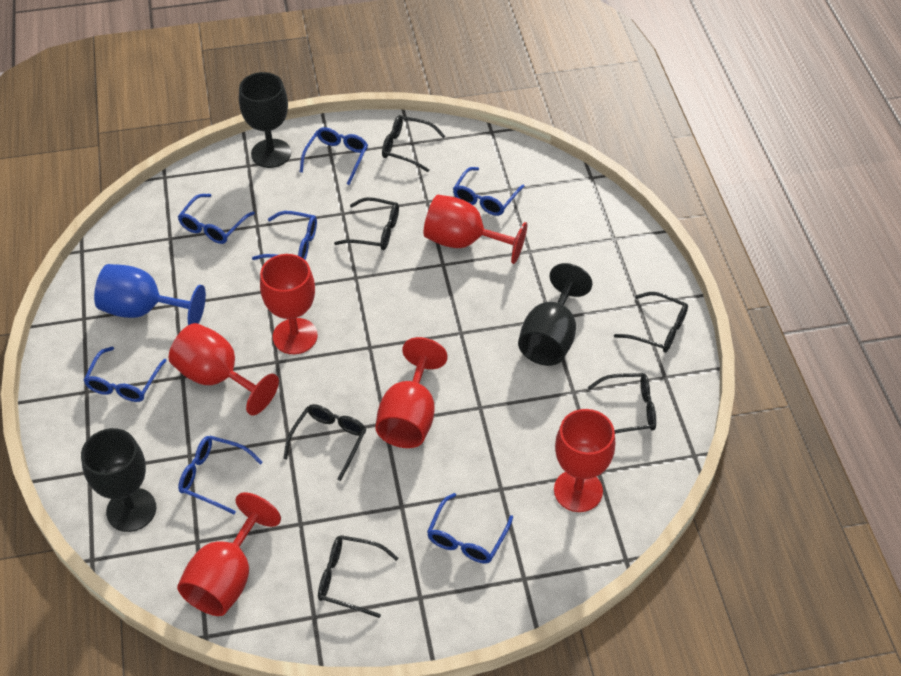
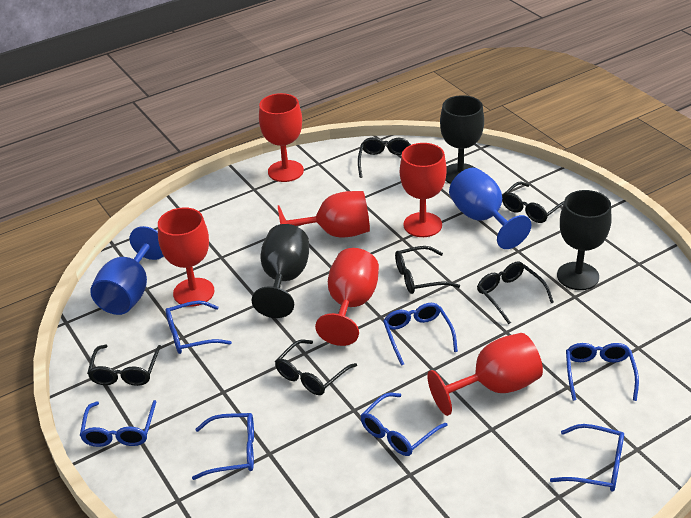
blue goblet: [94,264,206,325] = 1 -> [90,226,164,315] [449,168,532,249] = 2

